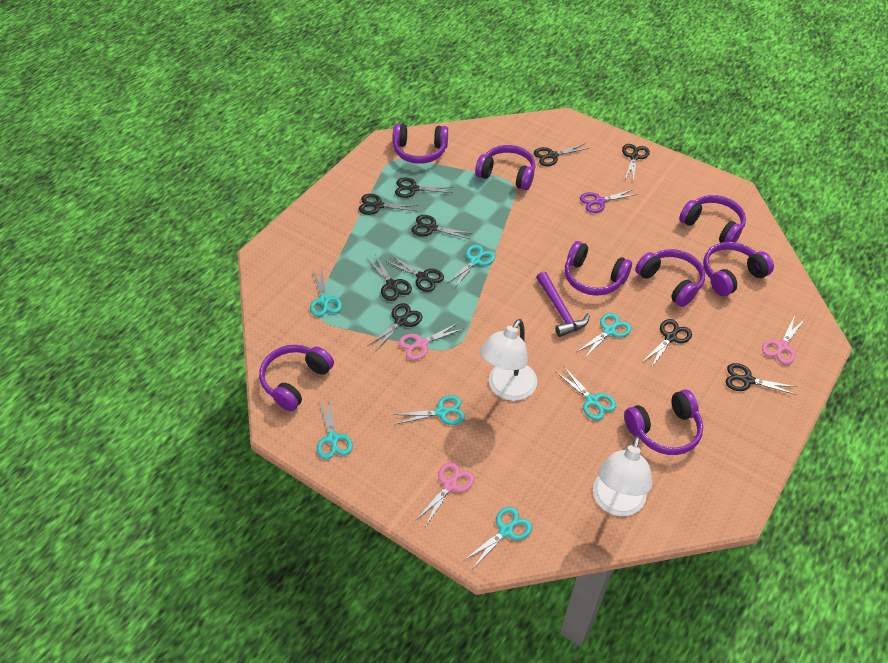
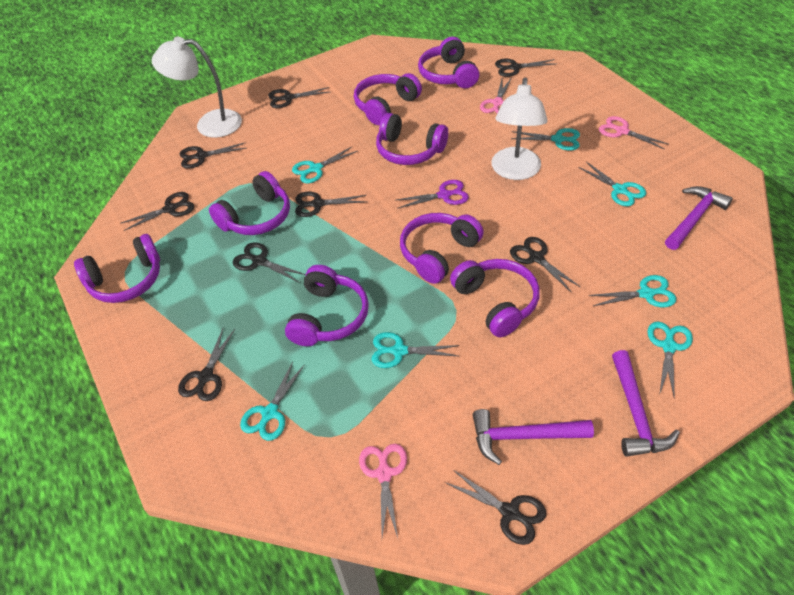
black scissors: [359,194,419,215] [367,256,412,301] [368,303,423,352] [385,255,444,292] [395,178,453,198] [411,215,473,239] [534,144,589,166] [622,144,650,182] [643,319,692,368] [726,363,797,395] = 10 -> [120,192,194,231] [178,329,235,401] [180,142,246,169] [233,242,306,282] [268,87,330,108] [295,192,367,217] [445,470,546,545] [495,59,555,77] [510,237,580,292] = 9
purple hammer: [536,272,590,337] = 1 -> [472,409,594,465] [612,350,680,457] [665,186,733,250] = 3

